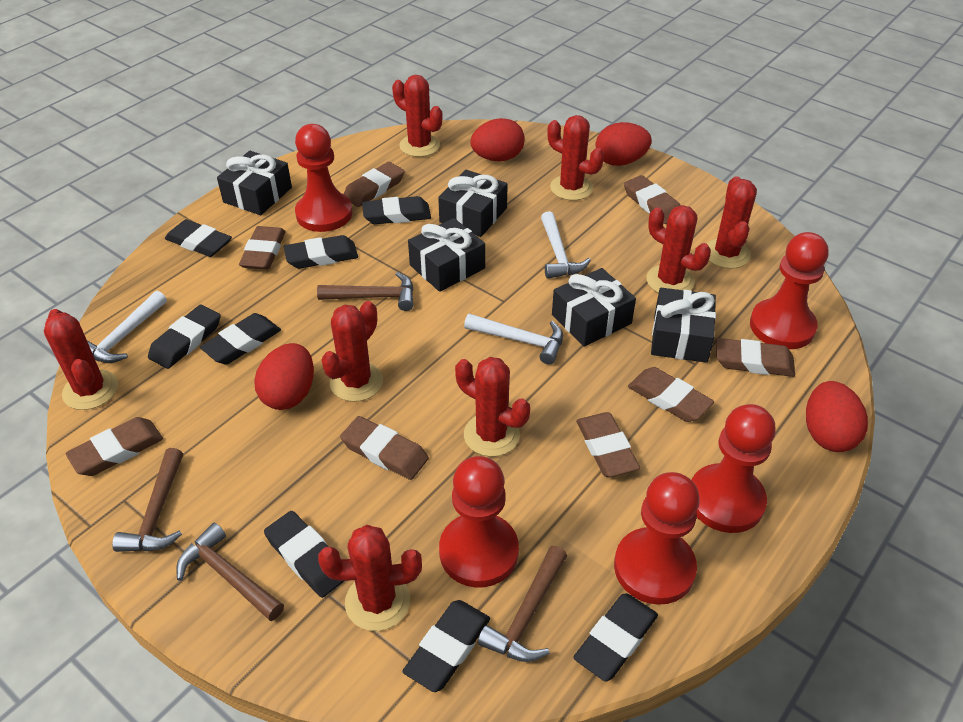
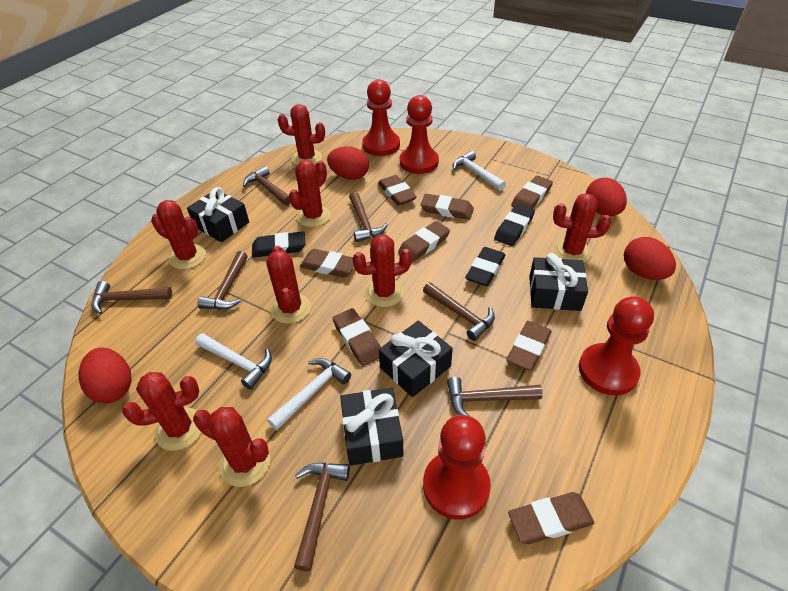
black eraser: [148,304,221,369] [165,219,232,257] [200,313,281,365] [264,511,344,598] [284,235,358,269] [362,196,431,224] [403,600,490,692] [573,593,658,682] = 8 -> [252,231,305,258] [465,247,505,286] [494,204,535,246] = 3
black gift: [217,151,292,215] [408,218,485,292] [438,170,508,237] [552,268,636,347] [651,288,716,363] = 5 -> [187,187,249,242] [340,387,404,466] [379,321,453,397] [529,253,588,311] = 4
brown hammer: [112,448,183,552] [176,523,284,621] [317,272,414,311] [478,546,567,662] = 4 -> [91,281,172,314] [197,251,248,310] [243,166,291,206] [294,463,350,571] [349,192,388,242] [423,282,495,341] [447,377,543,416] = 7
red pawn: [295,124,352,232] [439,456,519,588] [614,472,700,605] [692,404,776,533] [750,232,828,349] = 5 -> [362,79,400,156] [400,95,439,174] [423,415,491,519] [579,296,654,395] = 4

